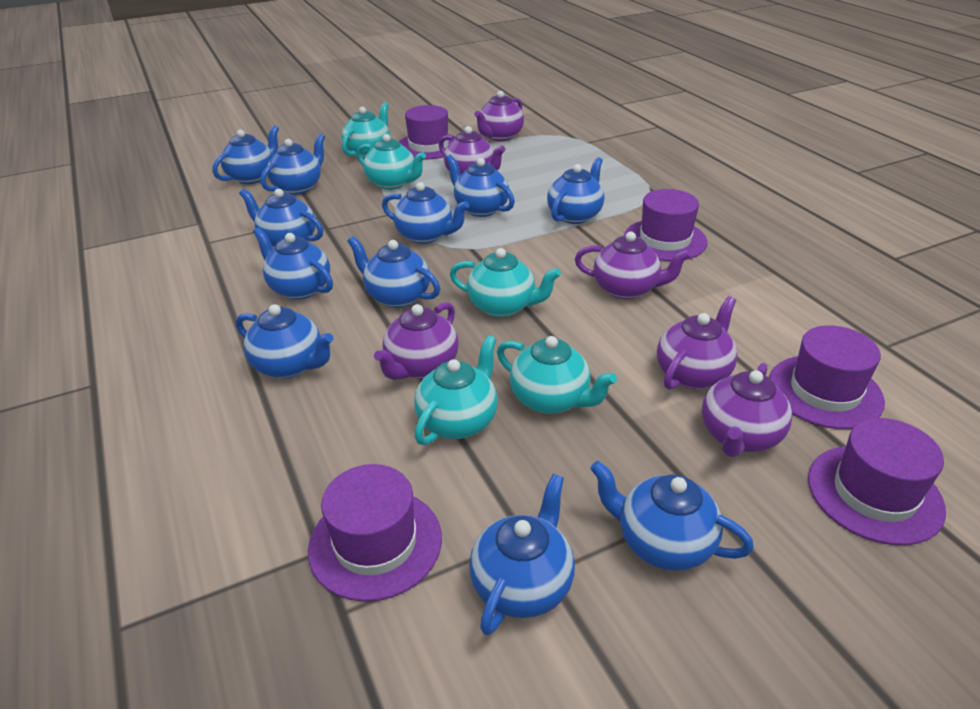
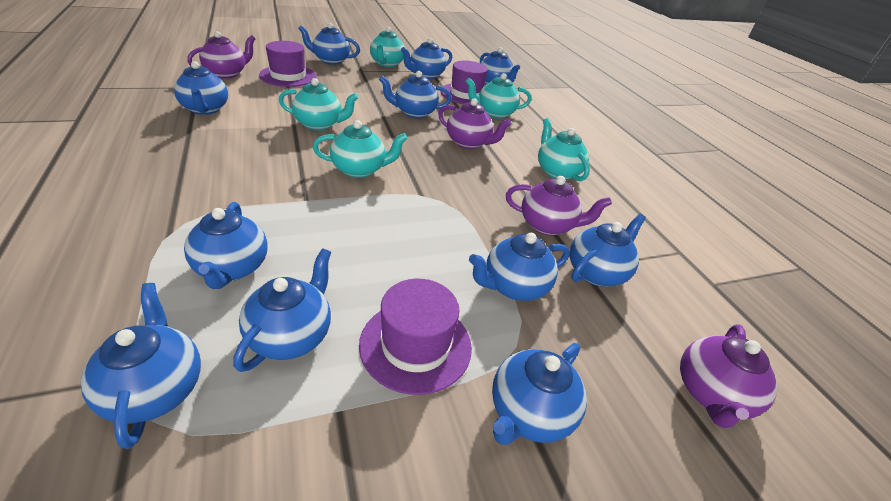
purple hat: [308,464,442,602] [399,105,455,160] [624,189,707,261] [769,325,885,429] [808,418,946,545] = 5 -> [259,41,317,87] [359,279,472,395] [441,60,488,104] = 3
purple teapot: [374,302,458,380] [439,126,505,174] [475,91,524,141] [575,232,691,299] [657,296,738,390] [702,363,792,457] = 6 -> [187,31,255,79] [438,98,511,149] [506,176,612,235] [680,324,777,428] = 4

